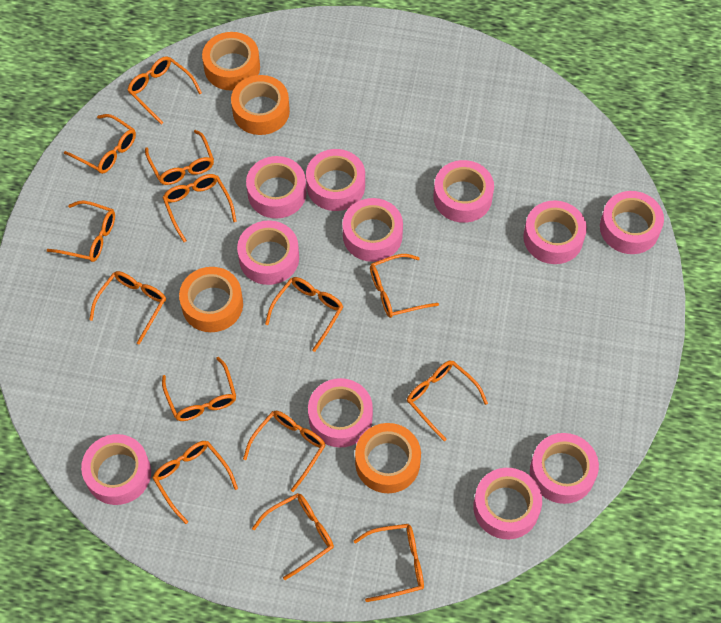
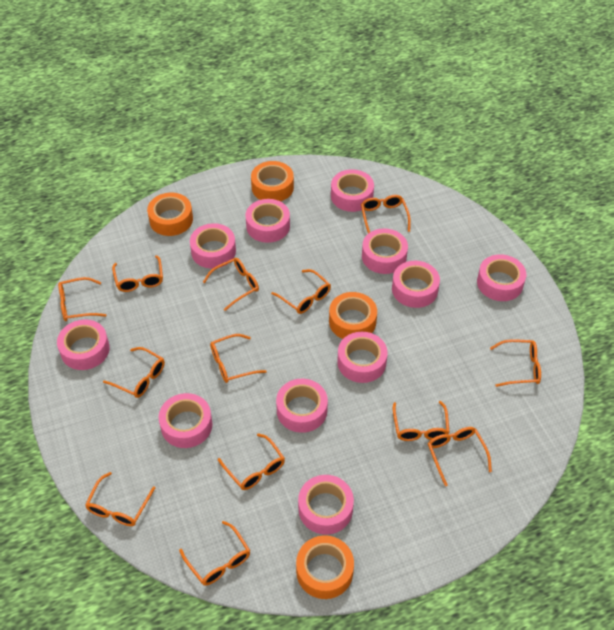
orange glasses: [47,201,115,262] [64,114,136,174] [89,271,166,345] [127,56,202,125] [145,130,214,185] [153,441,238,524] [162,174,237,242] [162,357,236,421] [243,411,326,492] [252,493,334,580] [265,277,343,352] [354,524,424,602] [370,254,439,318] [407,361,488,441] = 14 -> [58,277,106,321] [85,472,155,526] [103,347,165,398] [112,255,163,292] [179,521,250,586] [203,258,259,311] [210,334,267,383] [218,433,285,490] [271,269,331,314] [361,195,411,233] [393,401,450,441] [428,427,492,486] [490,339,541,387] = 13

